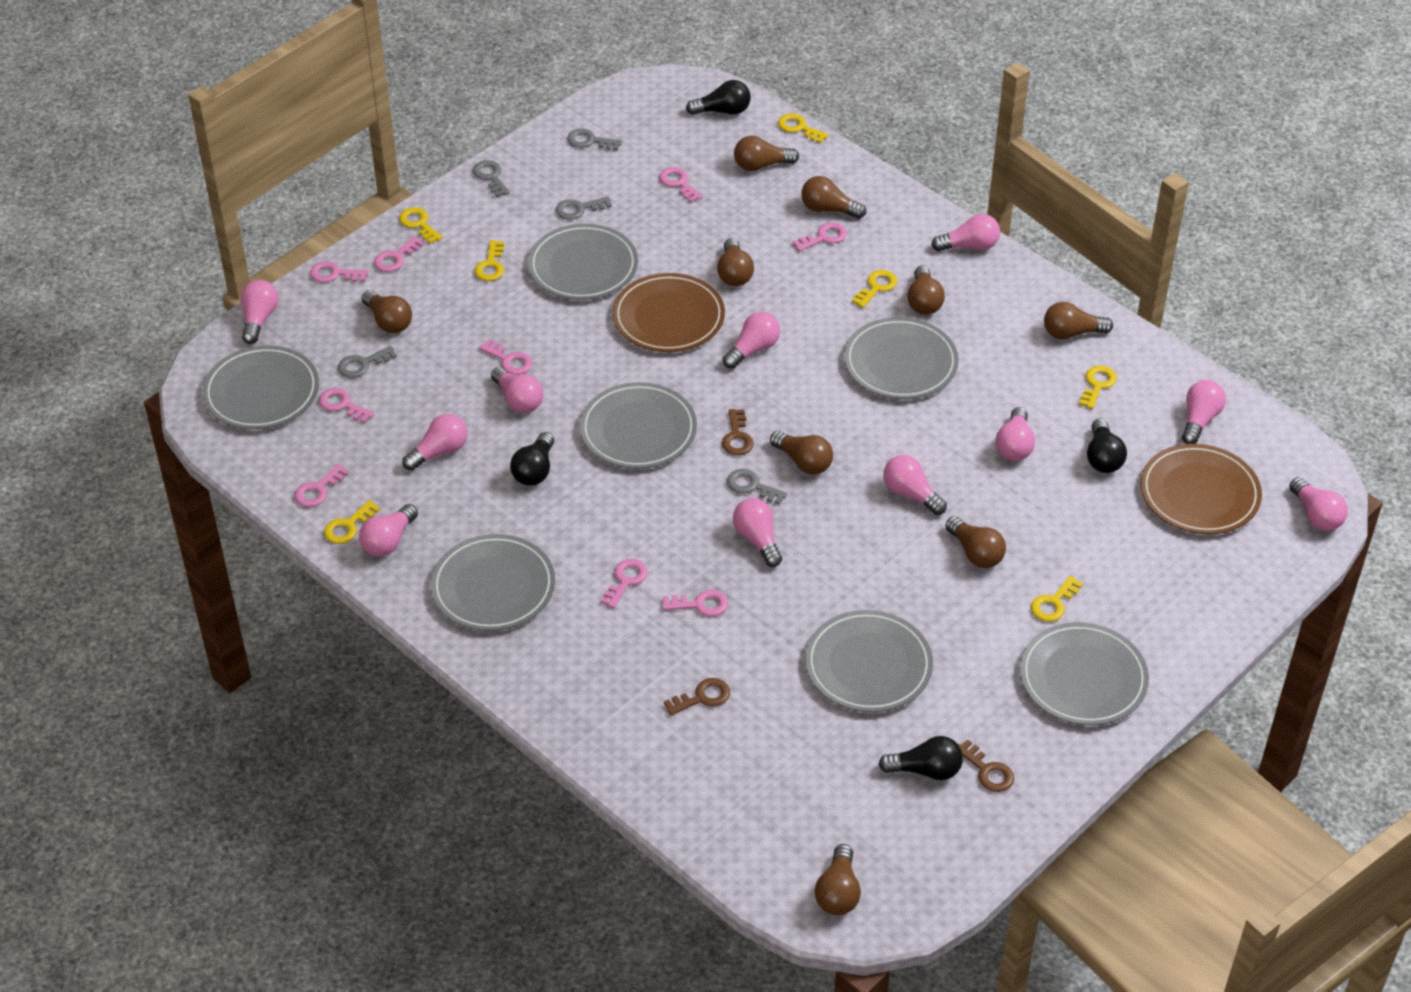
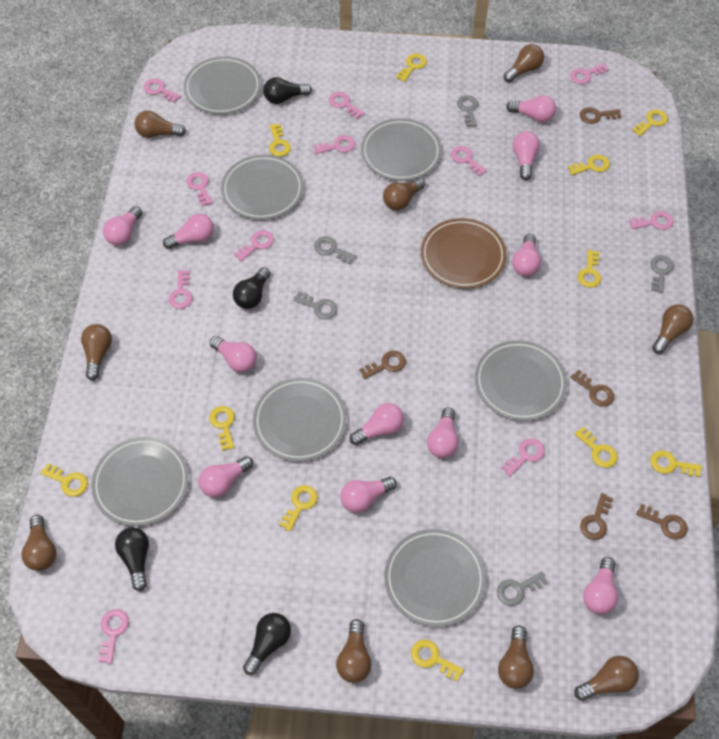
brown key: [664,678,730,715] [722,409,754,455] [959,739,1014,792] = 3 -> [360,351,406,379] [570,369,614,407] [580,107,622,124] [580,493,613,540] [636,504,688,540] = 5
brown plate: [612,273,725,352] [1140,444,1262,534] = 2 -> [421,218,507,289] = 1
pink key: [295,464,349,507] [310,261,369,283] [319,388,374,423] [374,236,425,272] [479,339,532,375] [600,559,648,608] [659,167,703,203] [662,589,728,616] [793,223,847,252] = 9 -> [98,609,129,664] [144,79,181,103] [169,270,192,309] [186,172,213,206] [234,230,274,262] [313,135,356,154] [329,92,364,119] [451,146,487,176] [501,439,545,476] [570,63,609,84] [629,211,673,230] = 11
yellow key: [324,500,380,544] [399,207,442,244] [474,240,504,281] [778,113,828,143] [852,270,897,308] [1031,576,1083,622] [1079,366,1117,409] = 7 -> [40,463,88,497] [209,406,235,451] [269,124,291,157] [279,485,318,531] [396,53,427,82] [411,640,464,681] [568,155,610,175] [574,426,618,468] [578,250,601,288] [633,110,668,136] [650,450,702,477] = 11

